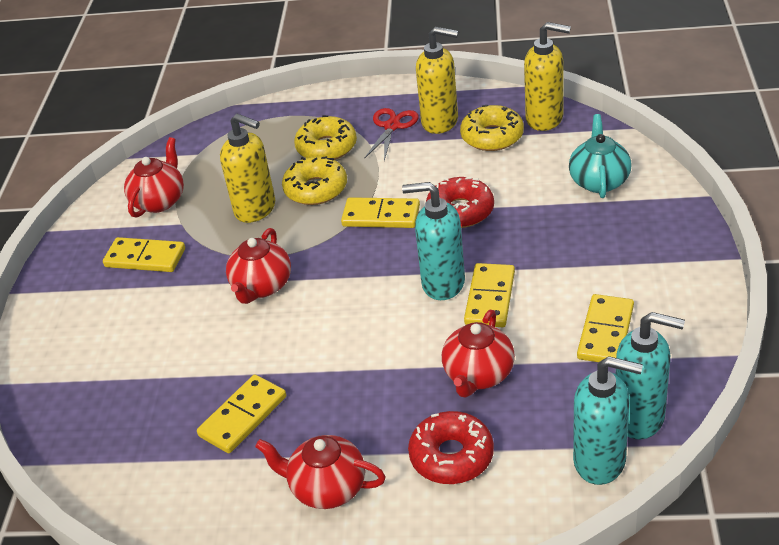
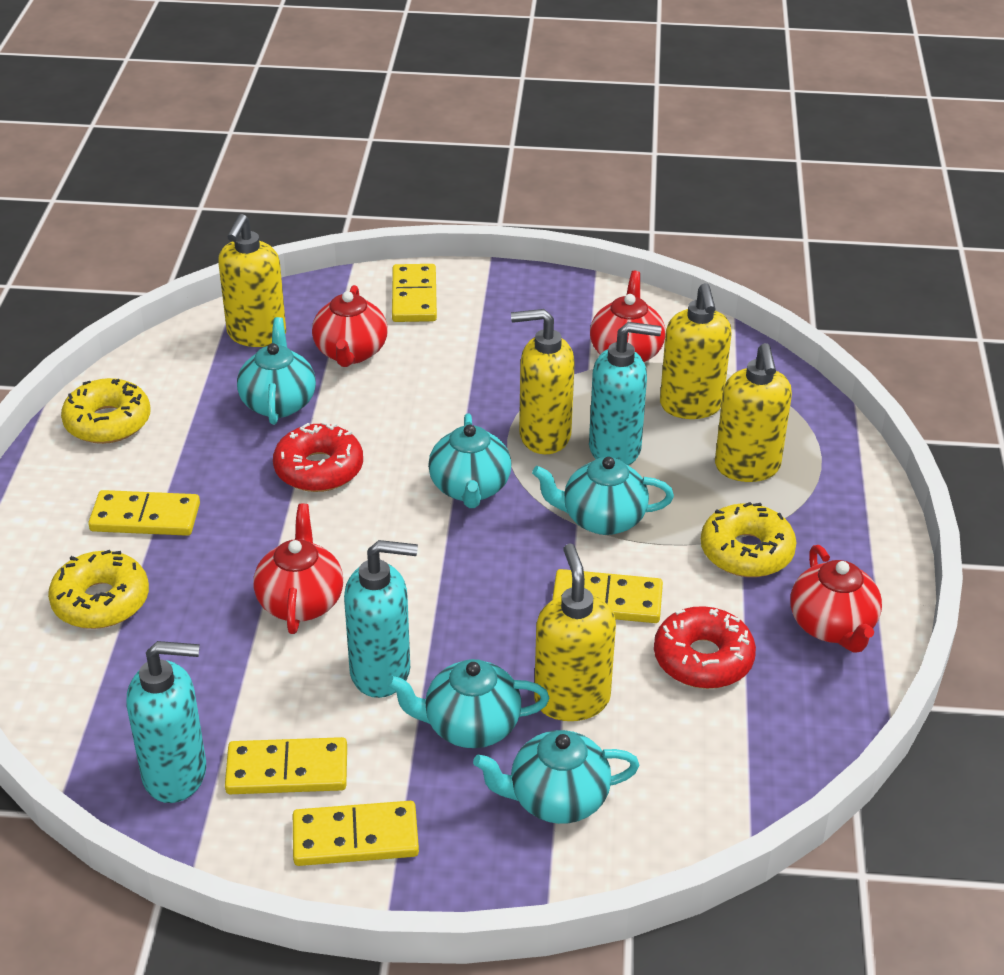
red scissors: [364,108,419,161] = 1 -> none = 0
turquoise teapot: [569,114,631,198] = 1 -> [237,317,316,425] [387,659,550,748] [428,413,511,508] [473,730,640,824] [532,457,674,535] = 5
yellow soap dispenser: [220,114,275,223] [416,26,459,134] [524,22,571,131] = 3 -> [218,214,286,347] [511,309,575,454] [534,544,616,721] [660,283,732,419] [715,343,792,482] = 5

